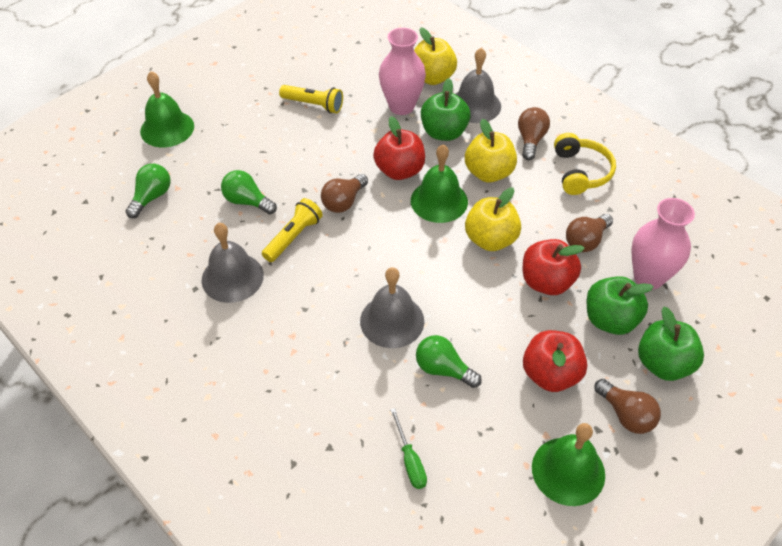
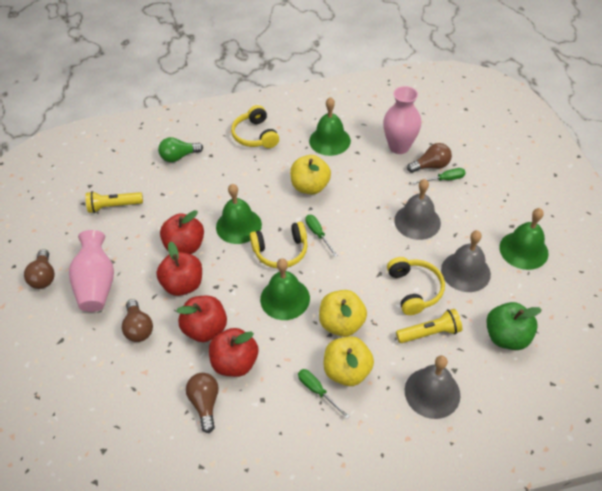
green apple: [421,78,471,141] [587,276,654,335] [638,307,704,381] = 3 -> [486,302,542,350] = 1
green bell: [140,71,194,147] [411,145,468,223] [532,423,605,506] = 3 -> [216,184,262,244] [260,258,310,320] [309,97,351,156] [499,208,549,270] = 4
green light bulb: [125,164,171,218] [221,170,277,214] [416,335,482,388] = 3 -> [158,137,203,162] = 1
green screwdriver: [390,408,427,489] = 1 -> [298,369,350,419] [305,215,338,257] [413,168,466,184] = 3
red apple: [373,116,425,180] [523,239,585,295] [523,330,587,392] = 3 -> [156,241,202,296] [160,210,204,254] [176,296,227,342] [209,328,258,377] = 4
yellow headphones: [554,133,616,195] = 1 -> [231,105,279,148] [250,222,308,268] [387,257,445,315] = 3

